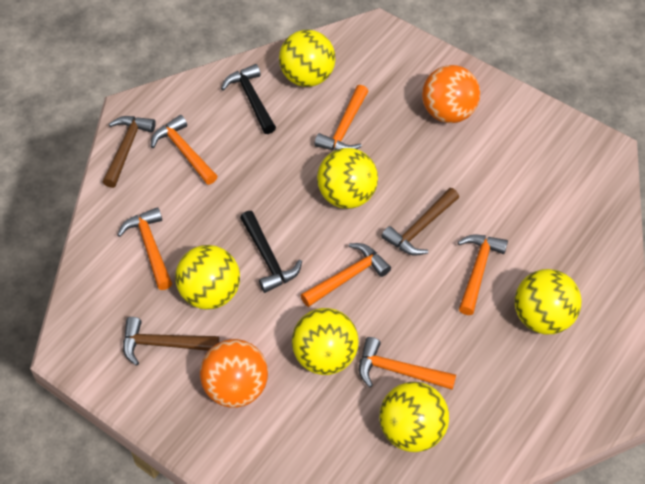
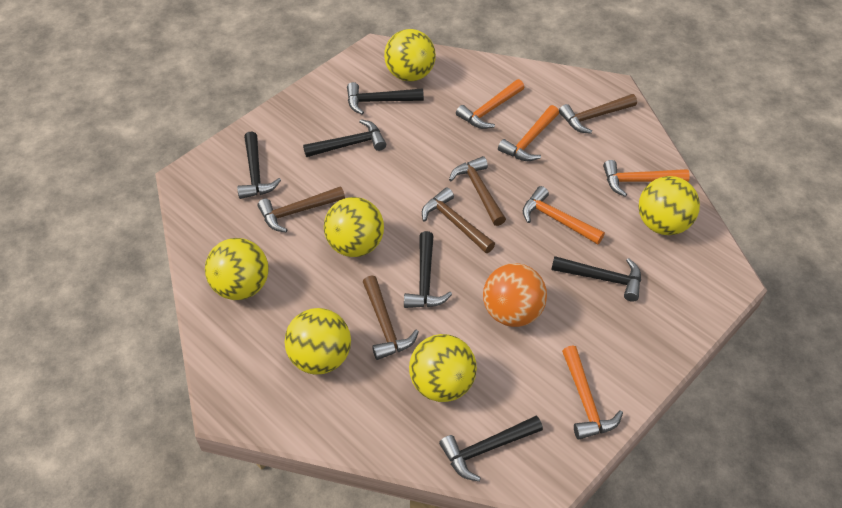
black hammer: [221,64,276,134] [240,211,302,293] = 2 -> [237,131,281,199] [303,119,386,157] [347,82,424,115] [404,231,452,308] [439,416,543,482] [551,256,641,302] = 6
brown hammer: [103,116,156,188] [123,317,219,366] [382,188,459,255] = 3 -> [258,186,345,232] [363,275,419,360] [422,187,495,253] [449,156,506,226] [559,94,637,134] = 5
orange ball: [200,339,268,408] [422,65,480,123] = 2 -> [483,263,547,327] = 1
orange hammer: [117,207,172,290] [151,115,217,185] [300,243,391,307] [315,85,369,151] [359,337,456,390] [458,234,508,315] = 6 -> [456,79,525,129] [498,105,559,161] [523,186,605,244] [562,346,623,440] [603,160,690,197] = 5

